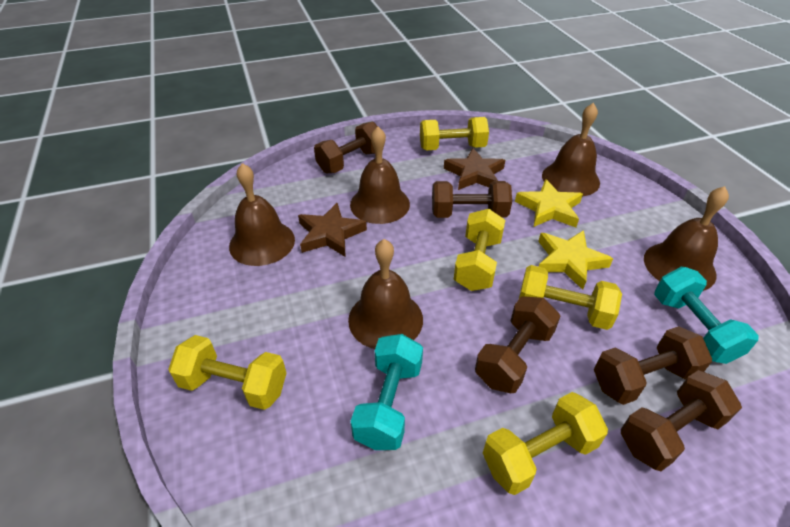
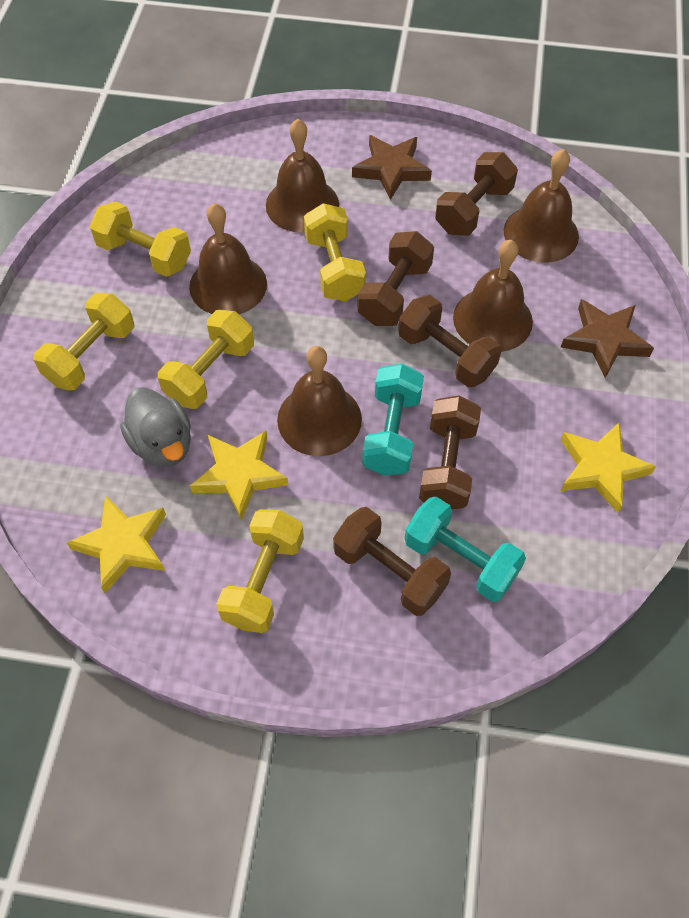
grey duck: none = 0 -> [120,387,191,467] = 1
yellow star: [515,179,583,227] [538,230,613,290] = 2 -> [67,495,166,593] [190,431,288,521] [561,422,656,513] = 3

